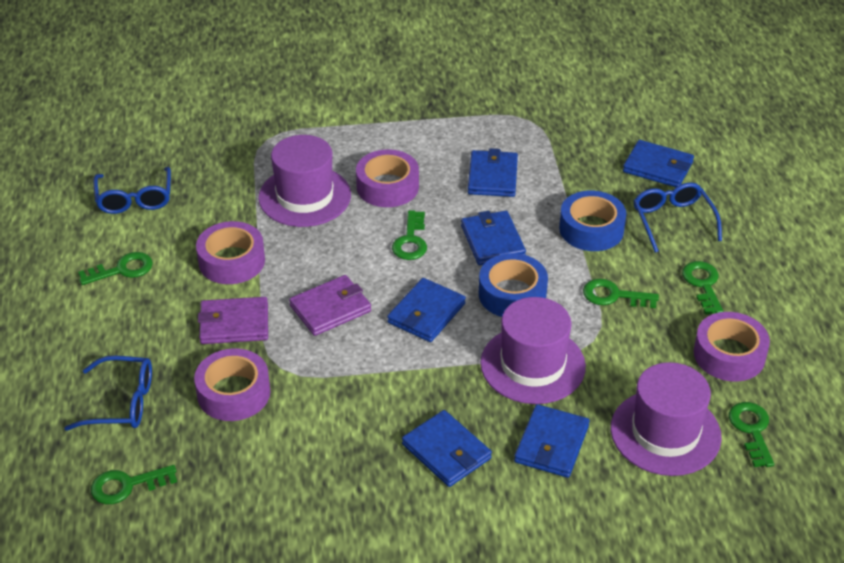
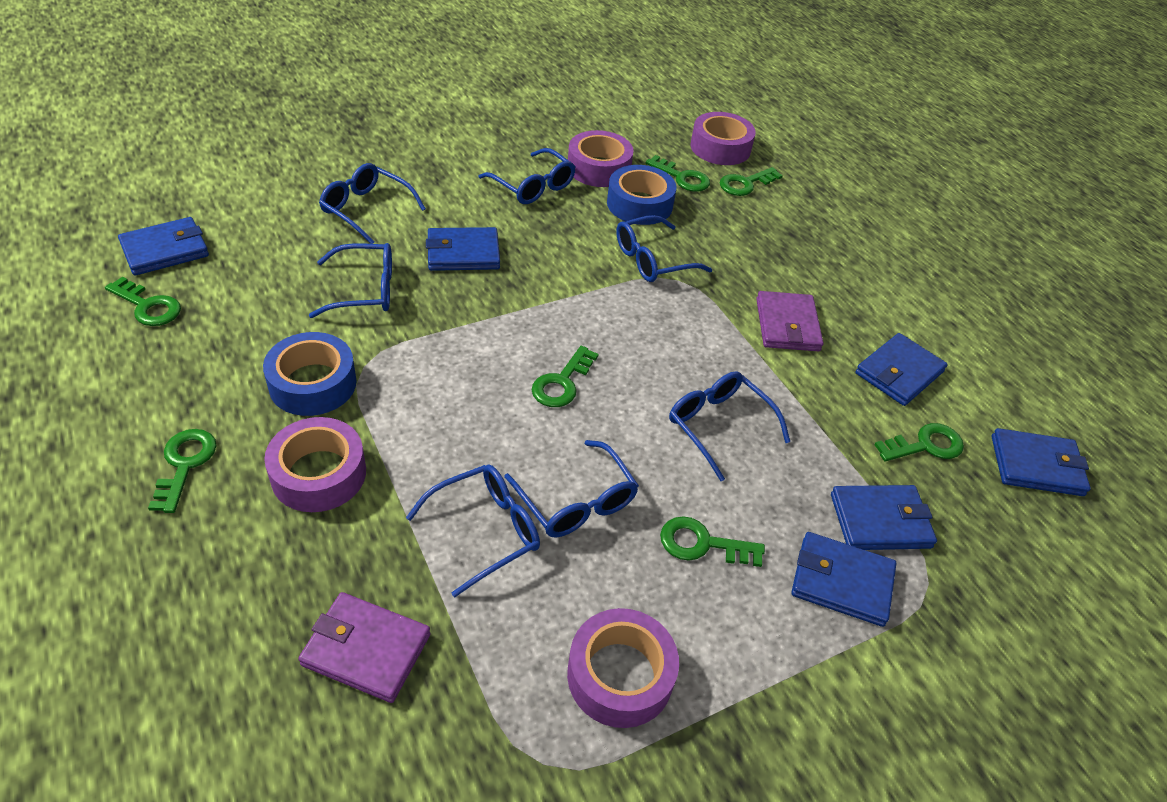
blue glasses: [64,356,152,431] [93,167,171,214] [634,183,722,253] = 3 -> [309,243,392,318] [319,163,426,244] [406,464,540,597] [478,148,576,204] [504,440,639,537] [616,215,712,282] [669,371,790,481] = 7
green key: [78,252,153,285] [91,465,177,504] [392,210,427,260] [583,279,659,308] [682,261,723,315] [729,402,774,467] = 6 -> [105,277,181,326] [148,429,217,513] [532,346,598,407] [646,155,710,192] [660,516,765,567] [720,167,783,196] [874,423,964,461] = 7
purple hat: [258,135,351,227] [480,297,586,404] [611,362,722,476] = 3 -> none = 0

